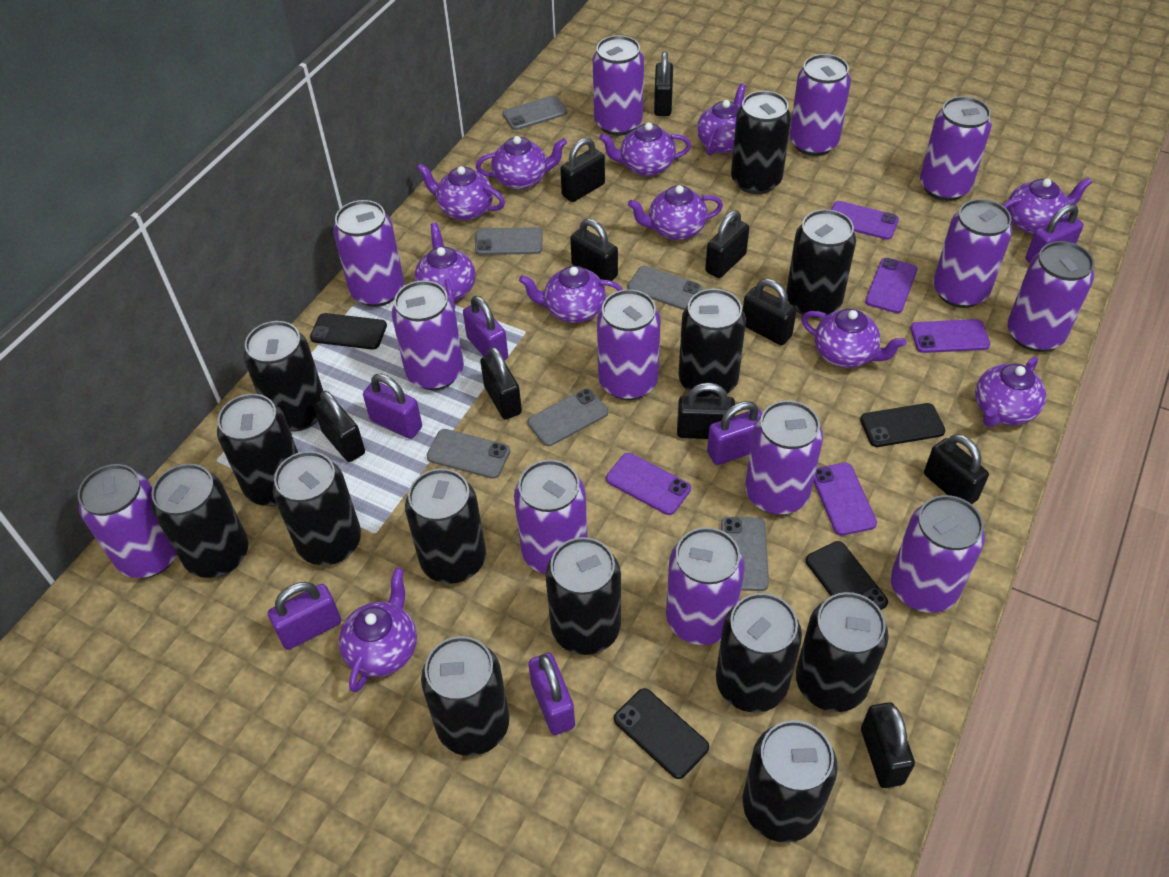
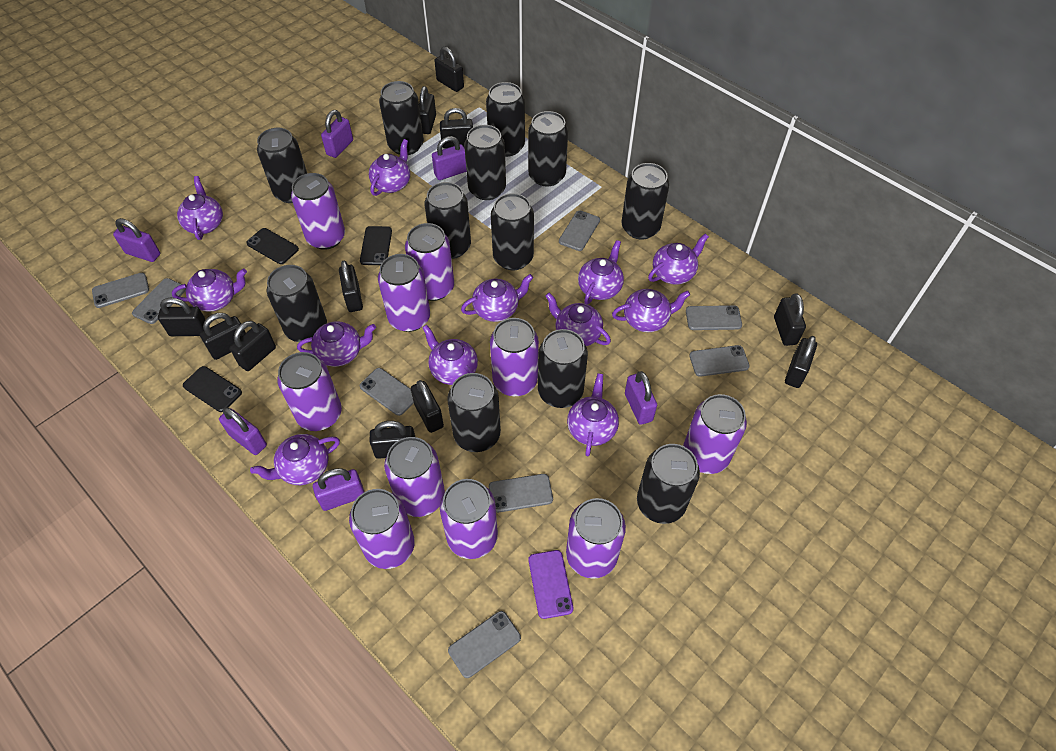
black can: [151,464,248,578] [217,394,298,506] [244,321,323,431] [273,451,361,565] [405,469,486,584] [421,636,510,756] [545,537,621,655] [678,289,746,397] [716,593,802,712] [731,91,791,194] [743,720,838,843] [786,209,856,318] [796,592,889,712] = 13 -> [257,128,307,203] [267,265,327,343] [379,81,424,155] [425,182,471,259] [447,373,501,452] [464,125,506,200] [486,82,525,157] [491,193,534,270] [528,111,568,187] [538,329,588,408] [621,163,669,239] [637,444,700,524] = 12
black padlock: [314,391,365,462] [480,347,522,420] [560,138,605,202] [570,219,618,281] [654,52,673,116] [677,383,735,439] [705,210,749,278] [743,279,797,345] [861,702,915,788] [924,434,989,504] = 10 -> [158,298,206,336] [200,313,246,360] [230,321,276,371] [339,261,363,312] [370,421,415,459] [411,380,444,433] [419,86,436,134] [434,47,464,92] [440,108,473,148] [774,293,806,346] [785,336,817,388] = 11
black phone: [310,313,387,350] [614,688,709,779] [806,541,888,610] [860,403,945,447] = 4 -> [183,366,242,412] [246,228,299,264] [360,226,392,265] = 3
grey phone: [426,429,510,479] [475,227,543,255] [503,95,567,130] [527,388,608,446] [628,266,703,310] [721,517,769,591] = 6 -> [92,273,149,308] [132,278,186,324] [360,368,414,416] [448,611,521,678] [489,474,553,513] [559,211,600,251] [686,305,742,330] [689,345,750,377] = 8
purple can: [77,464,177,578] [333,200,404,307] [392,280,464,390] [514,460,588,574] [593,35,644,136] [597,289,661,400] [666,527,745,645] [745,400,823,515] [789,54,851,156] [890,495,985,613] [920,96,992,201] [933,199,1012,308] [1007,241,1094,352] = 13 -> [277,352,342,431] [291,173,345,250] [349,489,415,569] [378,254,430,332] [384,437,445,517] [405,223,454,301] [440,479,498,559] [490,318,539,396] [566,498,626,579] [683,394,747,474] = 10
purple phone: [606,453,691,515] [813,463,877,535] [831,201,899,240] [865,258,918,313] [911,319,990,353] = 5 -> [528,550,573,619] = 1
purple teapot: [339,568,417,693] [415,223,475,307] [417,163,505,220] [476,136,567,190] [519,266,623,323] [599,122,691,176] [628,185,723,240] [697,83,746,155] [801,309,906,368] [975,356,1046,427] [1003,177,1092,234] = 11 -> [172,269,247,312] [177,176,223,240] [250,434,340,485] [297,321,376,367] [369,139,410,196] [422,324,478,385] [461,274,533,322] [545,293,611,346] [567,373,619,456] [578,240,624,304] [612,289,690,332] [648,234,709,285] = 12

